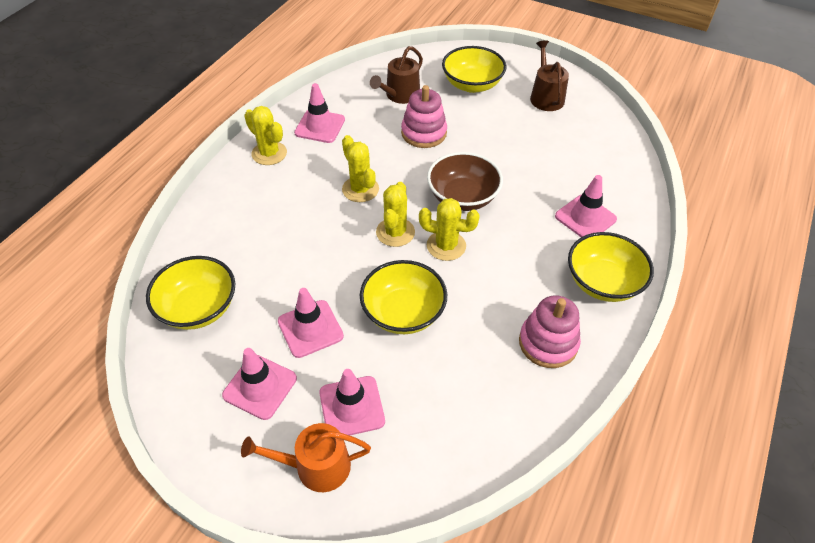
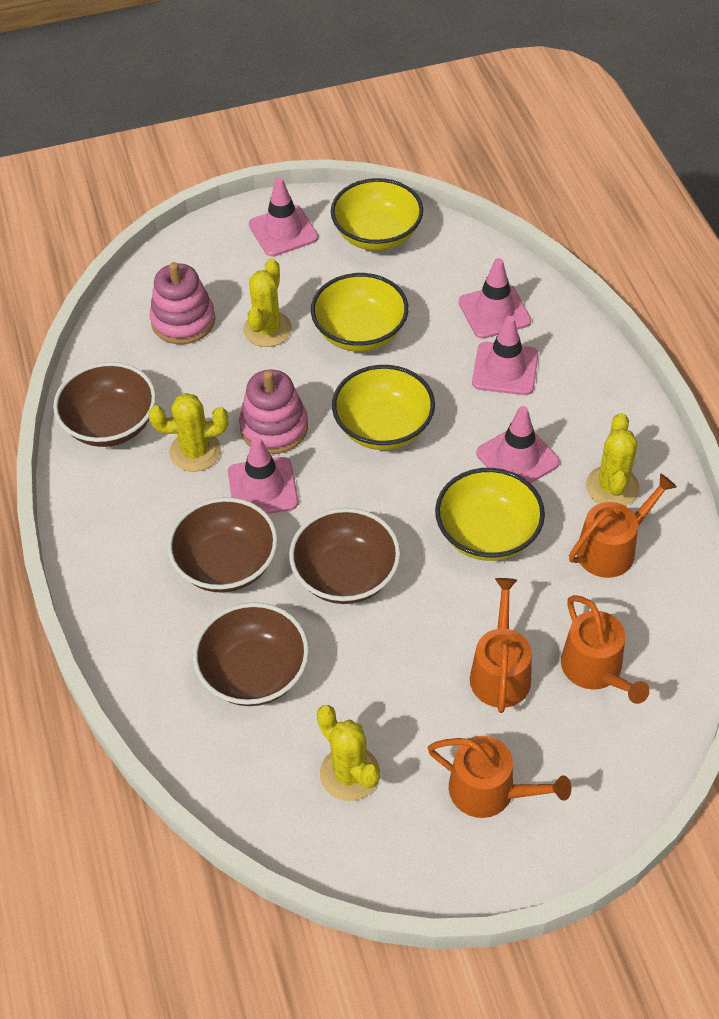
brown bowl: [427,152,503,211] = 1 -> [53,362,156,447] [167,497,278,593] [193,602,309,706] [289,508,401,604] = 4
brown watering can: [370,46,423,104] [530,40,569,111] = 2 -> none = 0
orange watering can: [241,423,371,492] = 1 -> [427,736,571,818] [470,578,532,713] [561,595,649,704] [569,473,677,578] = 4

